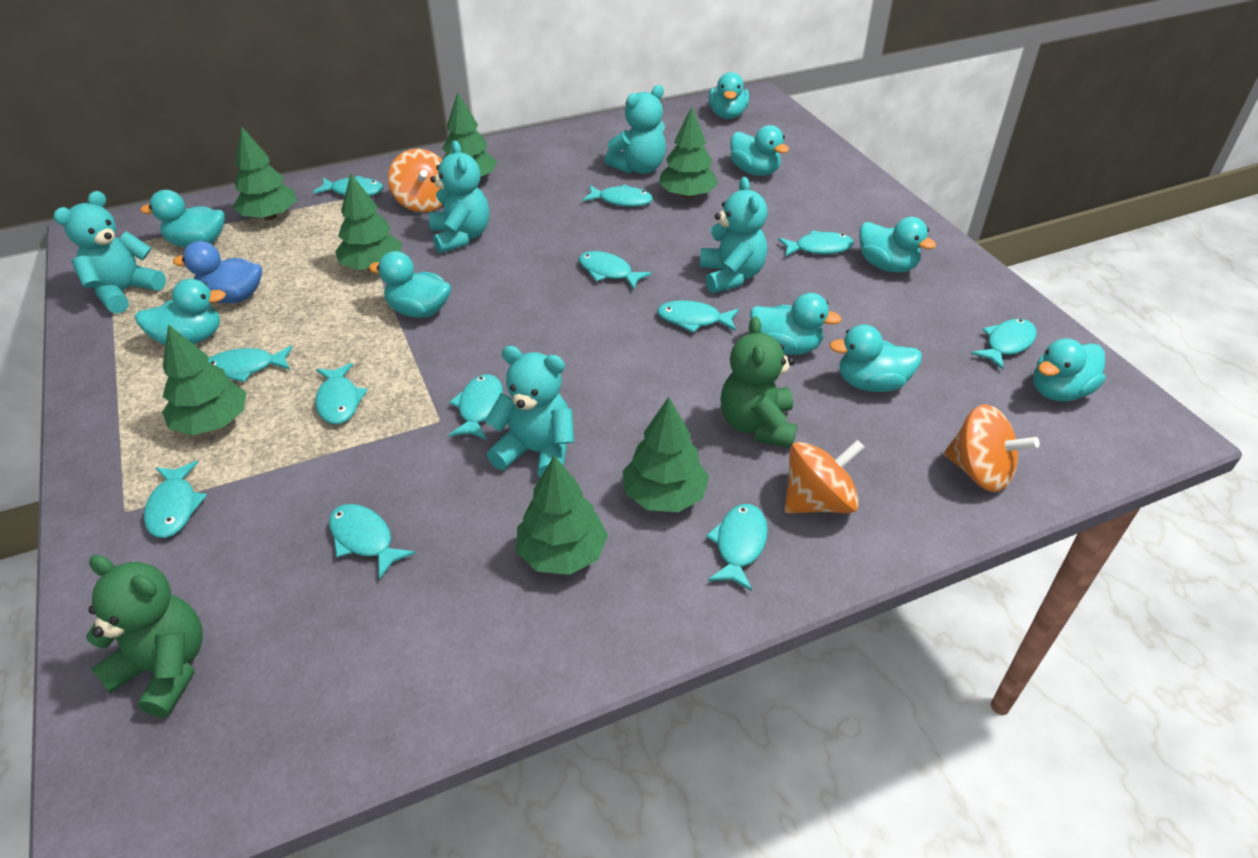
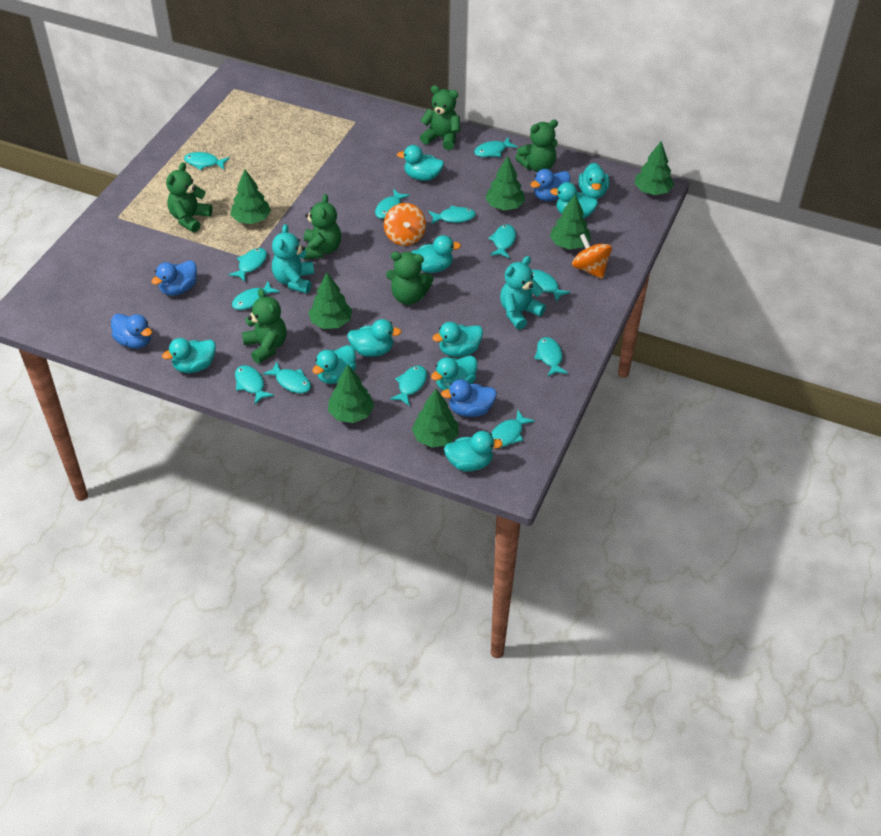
blue duck: [173,241,262,303] = 1 -> [111,314,152,349] [151,260,197,296] [441,379,497,417] [531,169,571,201] = 4
green teddy bear: [86,555,203,718] [721,317,797,448] = 2 -> [166,162,212,232] [242,289,286,364] [303,194,341,260] [386,252,433,305] [420,85,460,150] [515,120,558,172] = 6
orange spinning top: [388,149,443,212] [785,440,865,513] [944,404,1039,492] = 3 -> [384,203,426,246] [572,234,612,279] = 2
turquoise duck: [135,279,226,345] [140,190,225,248] [369,251,451,318] [709,72,749,119] [730,125,789,176] [750,293,841,355] [829,324,922,392] [859,217,936,273] [1033,338,1106,401] = 9 -> [162,338,216,373] [313,345,356,384] [347,319,401,357] [397,145,444,181] [412,235,461,273] [431,356,477,391] [432,322,483,357] [444,431,503,471] [550,182,598,218] [579,163,609,199] = 10
turquoise fish: [144,461,207,538] [208,346,293,382] [313,175,384,196] [315,363,368,424] [329,504,416,579] [449,374,503,440] [579,251,652,289] [583,184,653,207] [657,300,739,333] [706,504,768,591] [778,230,854,257] [971,319,1037,370] = 12 -> [184,152,230,170] [228,248,267,282] [232,281,280,310] [235,365,274,404] [263,362,311,393] [375,189,410,219] [390,366,427,406] [429,206,476,225] [474,138,517,157] [488,224,516,258] [491,410,535,448] [532,270,571,302] [534,337,568,377] = 13
turquoise teddy bear: [53,191,166,314] [429,140,489,253] [485,346,574,478] [605,85,666,174] [700,177,768,293] = 5 -> [272,224,314,293] [500,256,546,330] = 2

